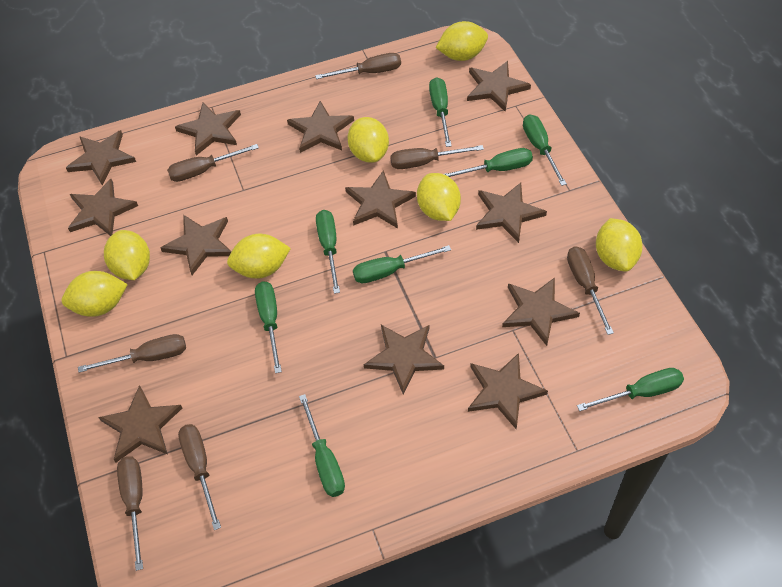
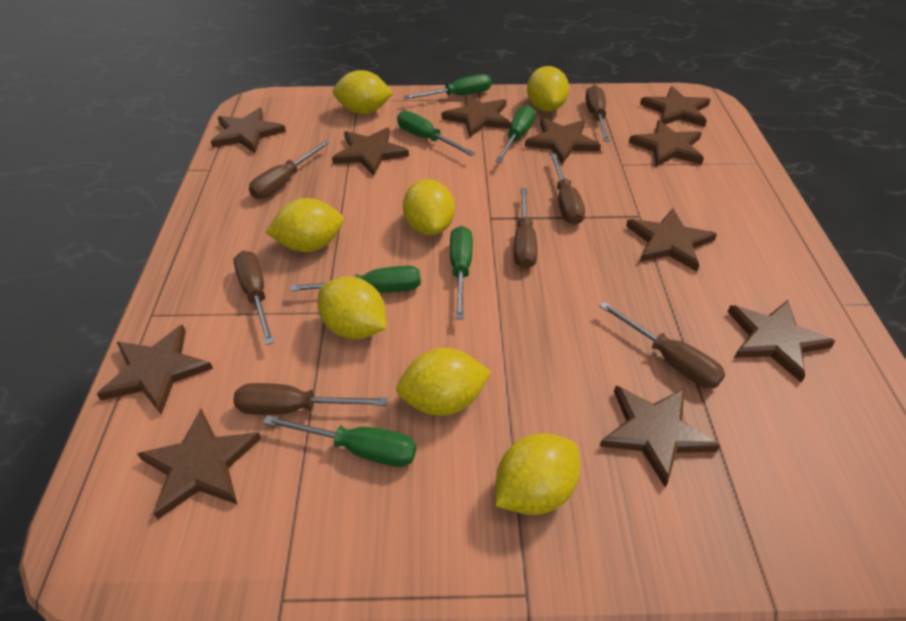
brown star: [66,130,136,185] [68,179,138,236] [98,385,182,462] [161,215,232,275] [175,103,241,156] [287,101,354,153] [345,170,416,229] [364,325,444,394] [467,61,531,112] [468,353,548,429] [476,183,547,243] [502,277,580,346] = 12 -> [97,325,213,414] [137,409,261,519] [211,108,286,153] [332,127,409,176] [442,94,511,138] [525,118,601,164] [600,386,720,487] [626,208,717,272] [629,120,704,167] [640,86,711,127] [728,300,835,382] = 11
green screwdriver: [255,281,282,373] [299,394,345,497] [316,210,340,294] [353,245,451,283] [429,77,452,147] [444,148,533,177] [523,114,567,186] [577,368,684,411] = 8 -> [263,415,416,467] [290,266,421,292] [397,111,475,156] [403,74,492,100] [450,226,473,320] [495,105,535,163] = 6

